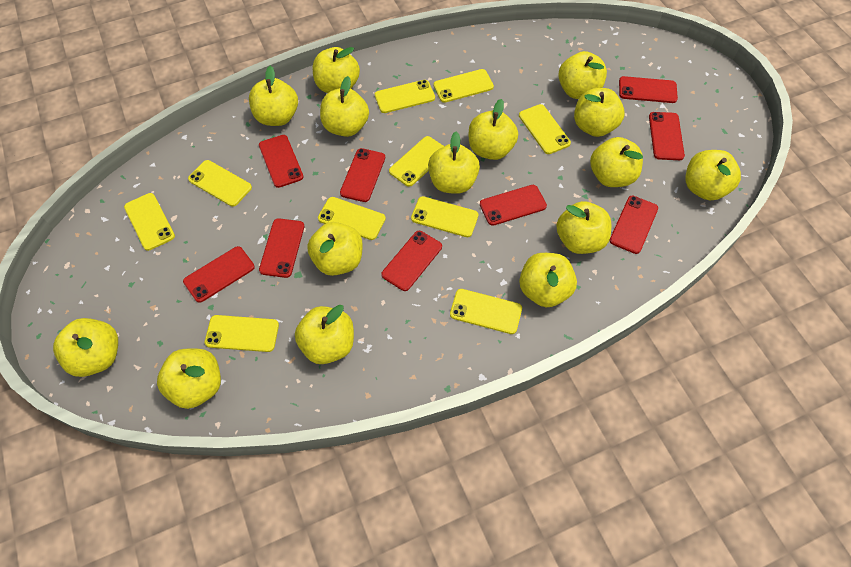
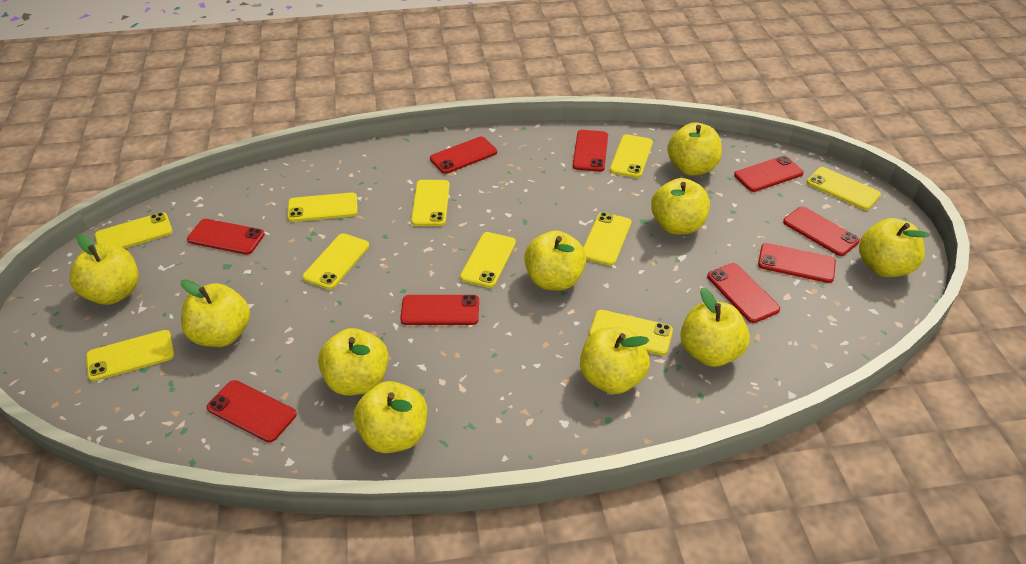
yellow apple: [53,318,118,377] [157,349,221,409] [249,66,298,126] [295,305,354,364] [307,222,363,276] [313,47,360,93] [320,76,369,137] [428,132,480,194] [469,99,518,160] [519,253,577,307] [556,201,611,254] [558,51,607,99] [574,88,625,137] [590,137,643,187] [685,150,741,201] = 15 -> [70,234,139,305] [181,279,250,347] [318,328,389,396] [354,381,427,453] [524,231,586,291] [580,327,650,394] [651,178,710,234] [667,122,722,175] [680,288,750,367] [859,218,929,277] = 10

